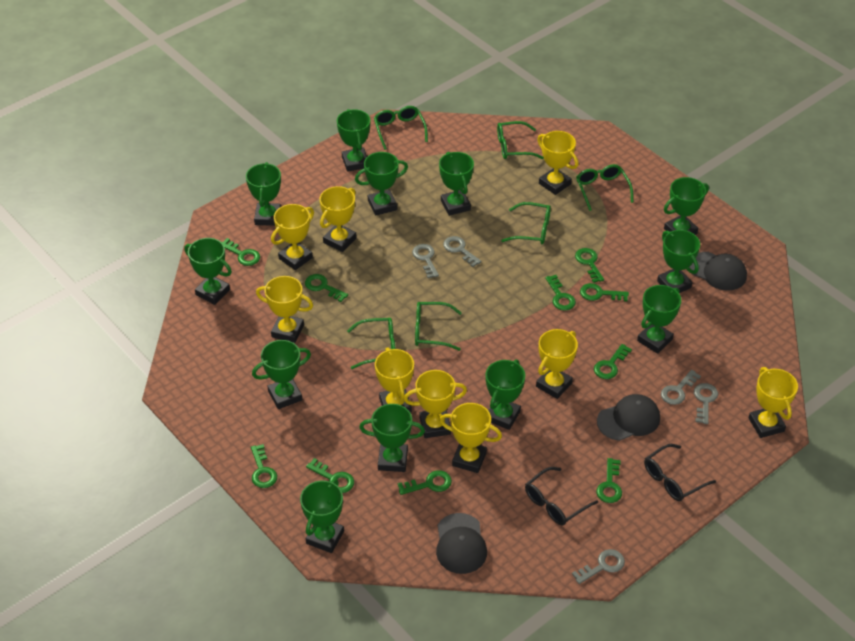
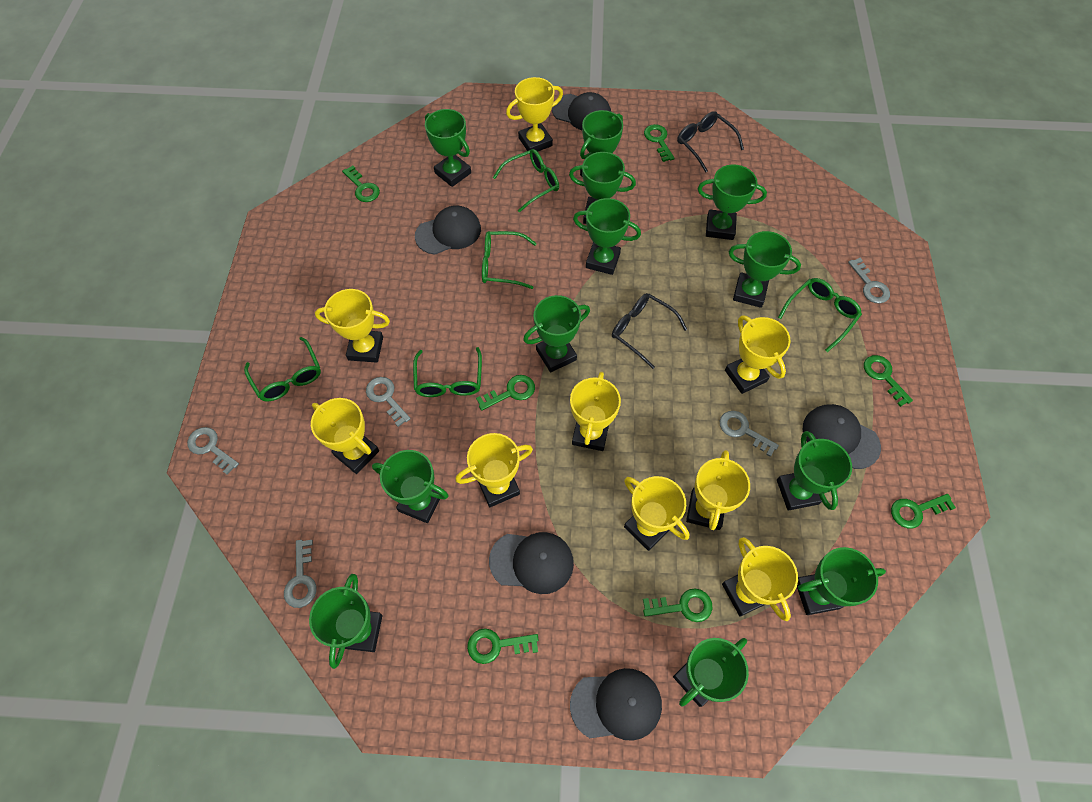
black cap: [436,513,487,574] [597,394,660,441] [689,252,747,291] = 3 -> [415,205,481,255] [489,532,574,594] [552,92,611,130] [570,668,662,741] [803,404,881,469] = 5
green glasses: [347,318,396,369] [374,106,428,150] [415,302,462,351] [497,121,544,159] [501,202,551,244] [576,164,634,211] = 6 -> [244,337,321,401] [413,347,482,397] [482,231,537,289] [493,149,559,212] [778,278,862,352] = 5
green key: [222,238,260,266] [251,444,277,488] [305,274,348,302] [306,458,354,493] [398,470,452,495] [545,275,576,311] [575,248,604,283] [580,283,629,301] [594,344,632,379] [596,458,622,503] = 10 -> [342,166,380,202] [467,628,539,664] [476,375,535,411] [643,588,713,622] [644,124,675,162] [864,355,913,407] [891,494,956,528] = 7

